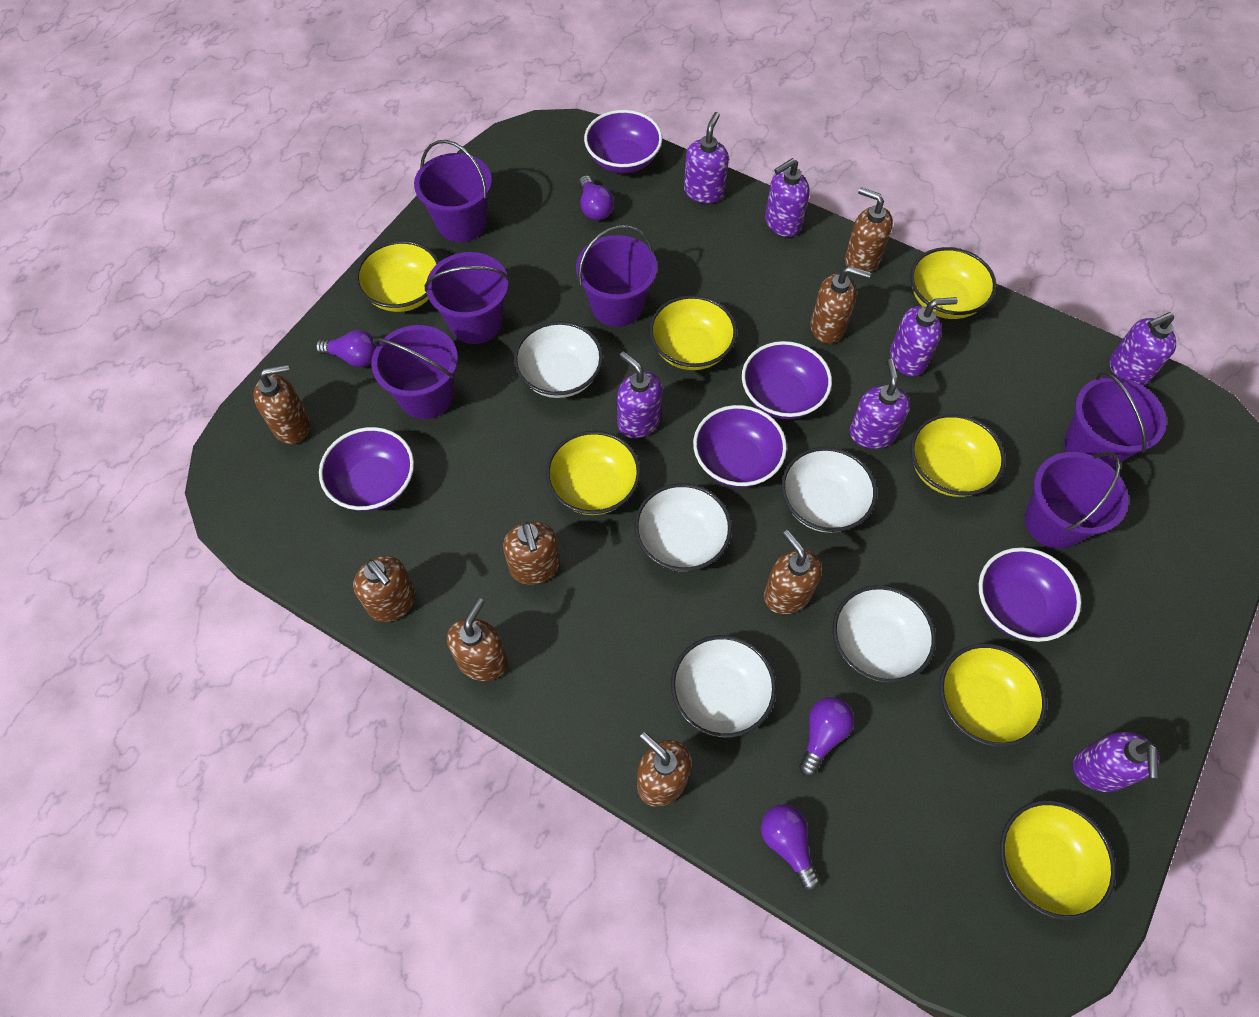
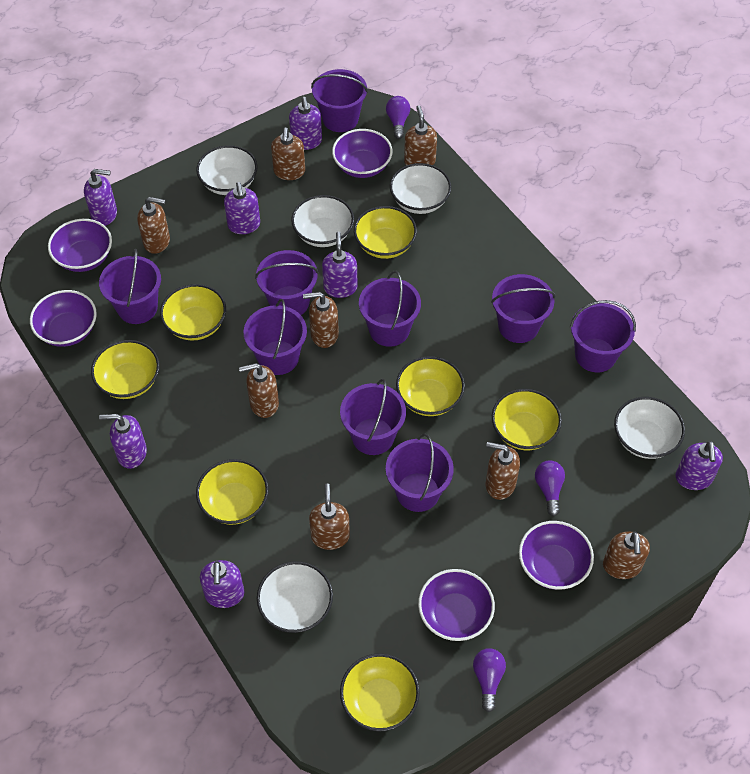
purple bucket: [371,325,458,419] [414,140,492,242] [424,252,510,344] [576,225,657,327] [1025,452,1129,549] [1064,372,1167,468] = 6 -> [99,249,161,324] [243,299,307,375] [255,250,319,315] [311,69,368,132] [340,379,406,455] [359,271,421,347] [386,433,454,512] [491,274,556,343] [570,300,636,372] = 9
purple light bulb: [315,330,377,367] [579,175,614,220] [761,804,820,891] [799,697,854,776] = 4 -> [386,96,410,139] [473,648,506,712] [535,460,565,516] = 3

